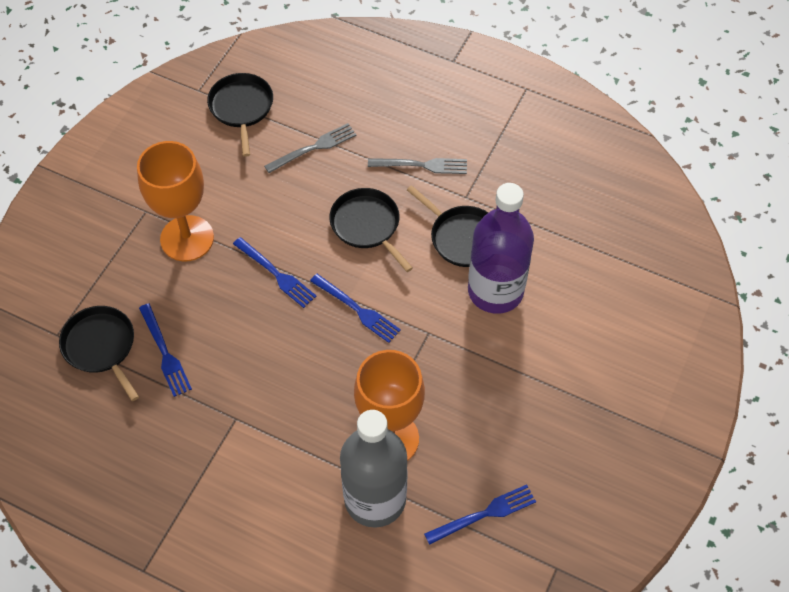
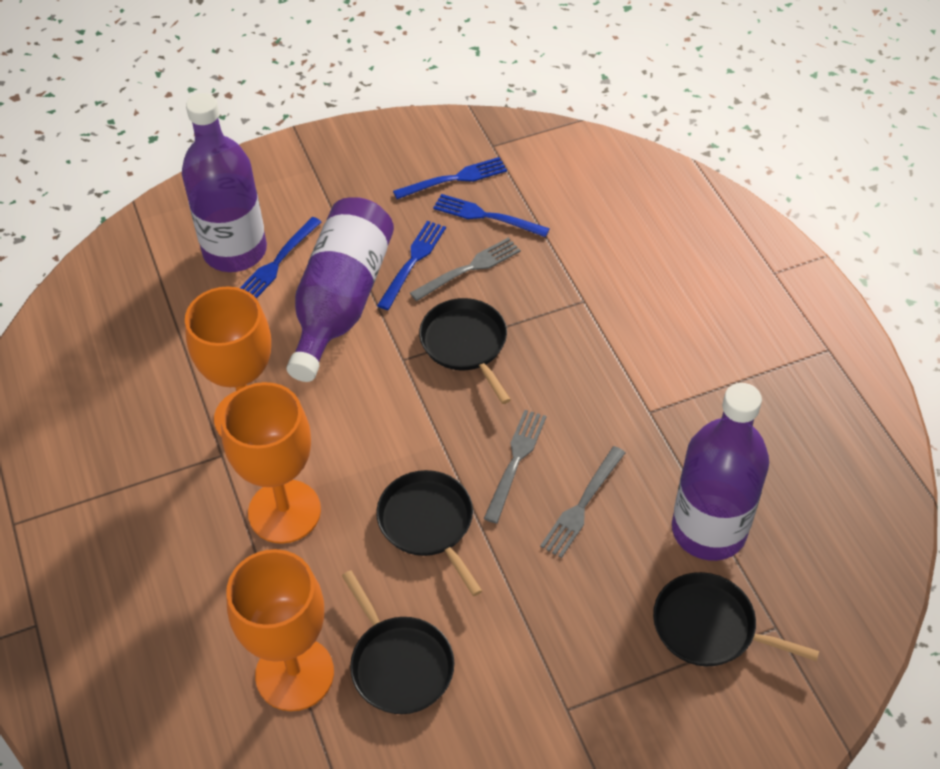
grey bottle: [340,410,408,528] = 1 -> none = 0
grey fork: [264,123,357,173] [368,158,467,174] = 2 -> [410,237,521,301] [484,410,547,523] [540,446,625,558] = 3
orange goblet: [137,141,214,261] [354,350,425,461] = 2 -> [185,286,271,437] [221,382,321,544] [226,549,334,711] = 3
purple bottle: [468,183,534,314] = 1 -> [182,93,267,272] [287,197,394,382] [672,383,769,561] = 3

